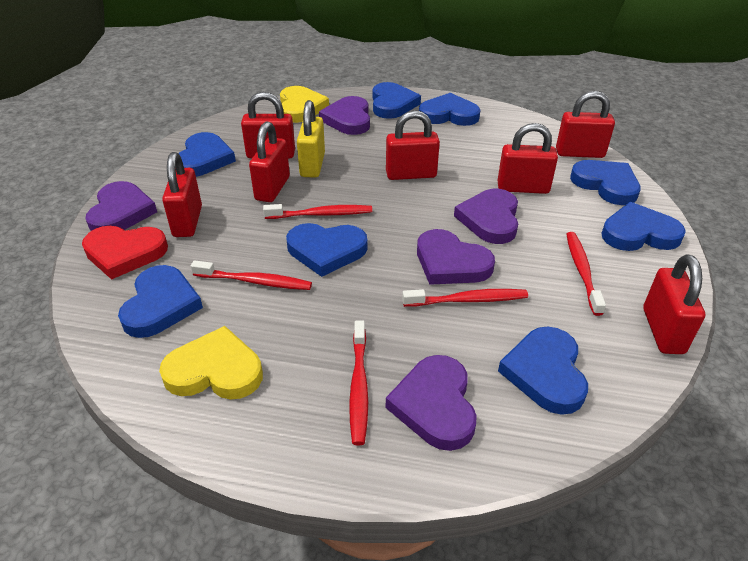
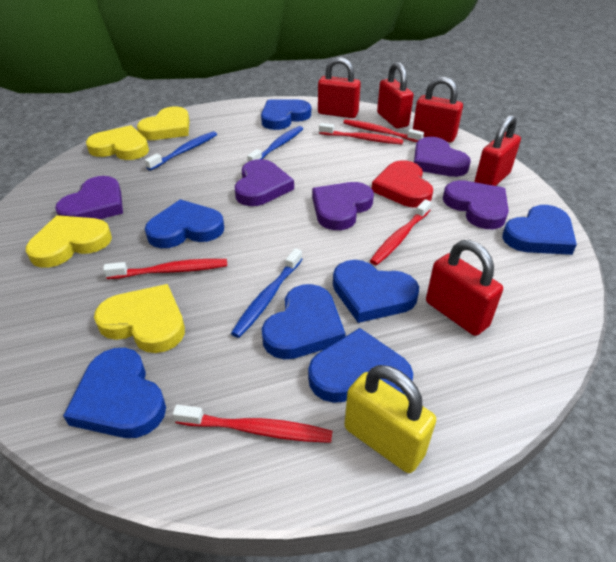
blue heart: [118,265,203,338] [178,132,236,177] [286,223,367,277] [372,82,421,119] [419,93,480,126] [498,326,588,415] [570,160,641,205] [601,202,686,251] = 8 -> [63,348,166,438] [145,199,224,248] [261,99,311,130] [262,284,346,359] [308,328,413,403] [333,260,419,323] [502,205,577,255] = 7
blue toothbrush: none = 0 -> [145,131,217,171] [231,248,302,338] [247,126,303,162] = 3
red padlock: [162,152,202,237] [241,92,295,159] [249,122,290,202] [386,110,440,180] [498,123,558,194] [556,91,615,158] [643,255,705,354] = 7 -> [318,57,361,118] [377,62,414,129] [413,77,463,142] [426,240,503,336] [474,115,521,186] = 5
yellow heart: [159,326,263,400] [280,86,329,123] = 2 -> [26,215,112,268] [86,125,149,160] [94,284,185,353] [137,107,189,140] = 4

